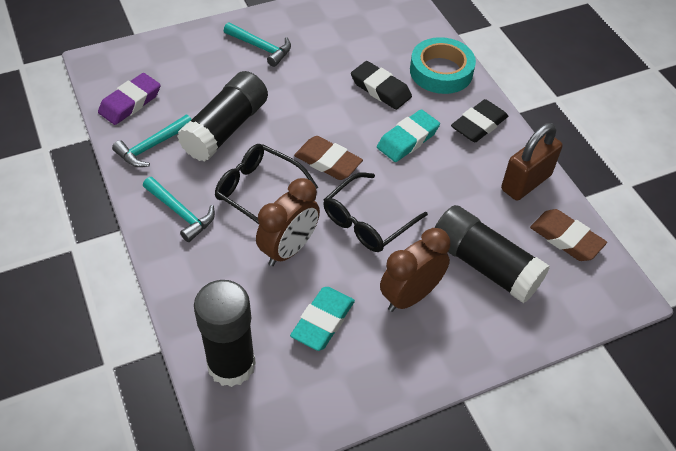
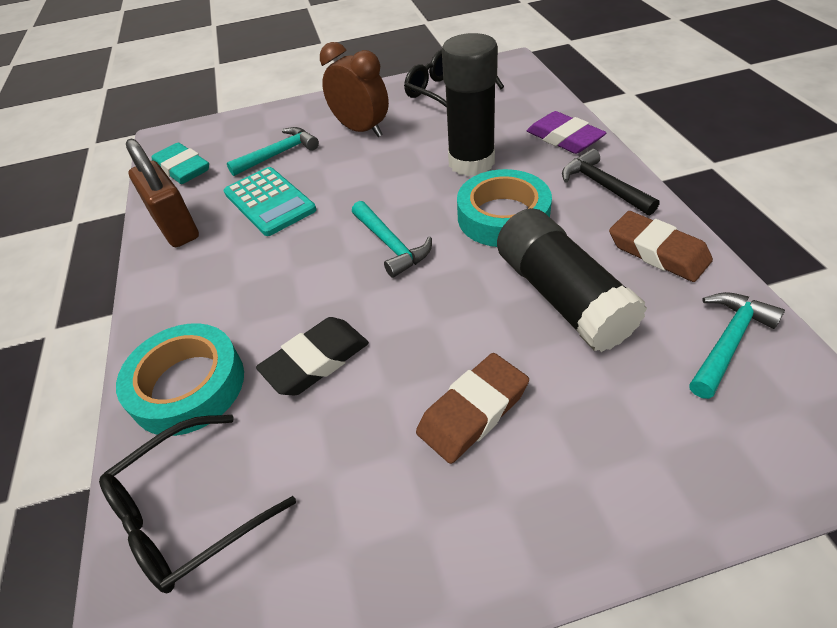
black eraser: [351,61,412,110] [451,99,508,143] = 2 -> [256,317,369,396] = 1
black glue stick: [177,71,268,162] [194,280,256,387] [435,205,549,303] = 3 -> [442,33,498,176] [497,208,647,352] = 2
black hammer: none = 0 -> [562,149,660,216] = 1
brown clock: [256,178,320,266] [380,228,451,312] = 2 -> [320,42,389,137] = 1
turquoise calculator: none = 0 -> [224,167,316,236] = 1
turquoise eraser: [290,287,355,351] [377,110,440,162] = 2 -> [151,143,209,184] = 1
turquoise tape: [410,37,476,94] = 1 -> [116,323,244,436] [457,169,552,247] = 2

